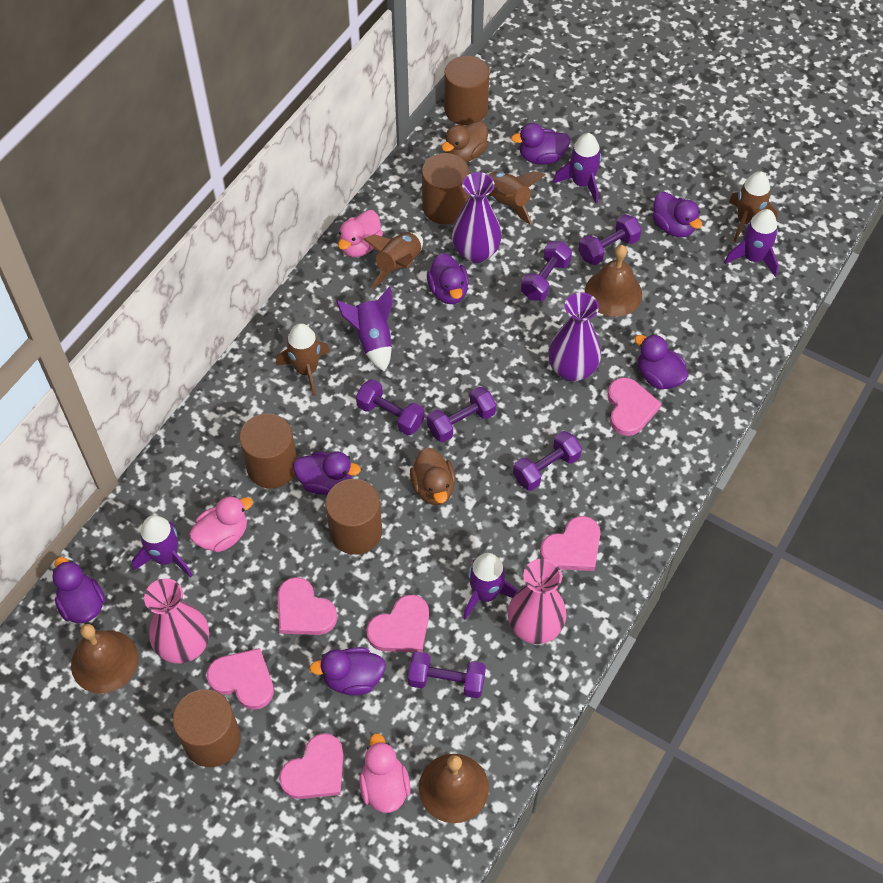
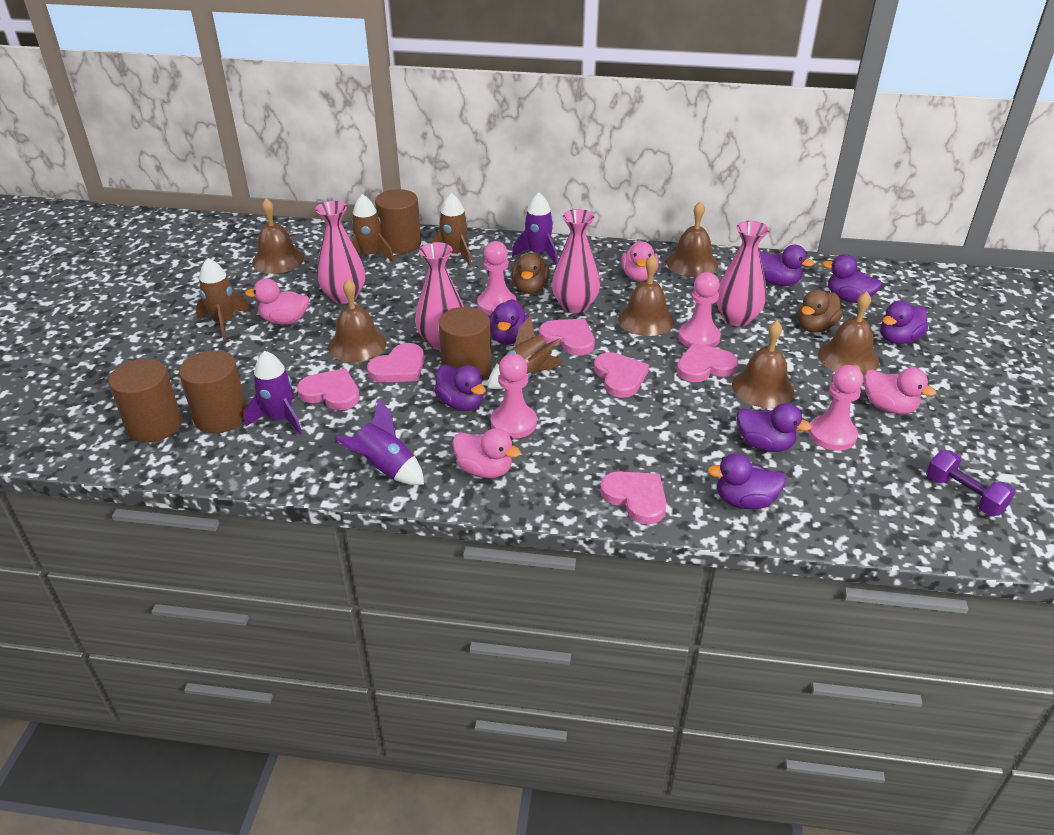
brown bell: [71,624,139,694] [419,754,489,823] [585,245,642,317] = 3 -> [252,198,304,274] [328,279,387,363] [618,254,674,336] [666,201,718,277] [732,321,794,408] [818,292,879,376] = 6
brown cylinder: [173,689,241,767] [239,413,297,489] [325,479,382,555] [422,153,469,224] [444,56,489,125] = 5 -> [108,359,182,443] [179,351,247,433] [375,189,421,254] [438,307,492,381] = 4
pink duck: [189,496,253,552] [338,210,383,257] [359,733,411,813] = 3 -> [245,278,309,325] [452,428,521,478] [621,241,659,281] [864,368,936,414] = 4
pink pawn: none = 0 -> [477,241,517,316] [491,354,537,439] [678,272,721,348] [808,365,863,451] = 4
pink vase: [144,579,209,664] [508,559,567,644] = 2 -> [315,201,365,304] [415,242,464,350] [552,209,600,313] [716,221,769,326] = 4
purple dumbbell: [356,379,424,436] [408,652,486,698] [427,387,496,443] [513,431,582,491] [521,241,572,301] [578,214,642,265] = 6 -> [926,450,1015,516] = 1
purple rocket: [132,515,193,578] [336,286,393,372] [463,553,518,620] [553,133,601,204] [724,209,779,277] = 5 -> [244,351,302,435] [334,398,424,485] [512,193,558,264] = 3
purple vase: [452,172,502,263] [548,292,601,382] = 2 -> none = 0

